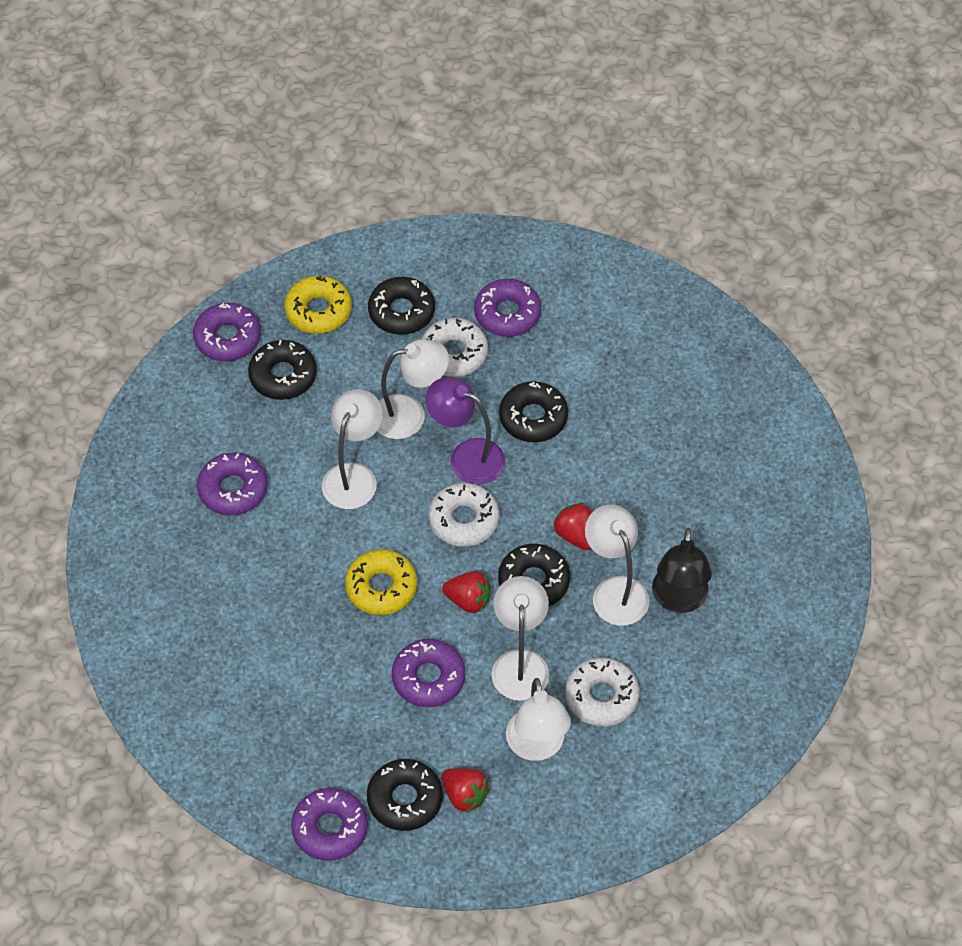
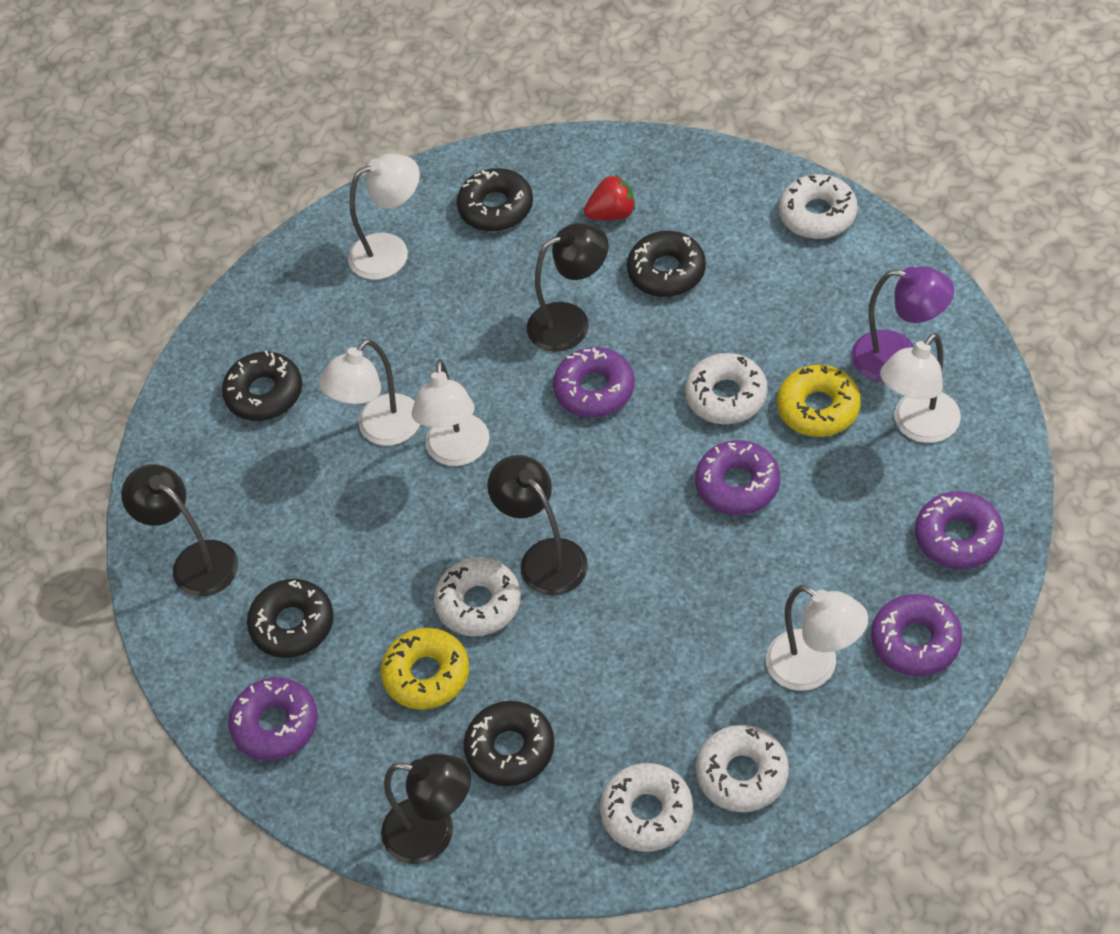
black lamp: [652,528,712,613] = 1 -> [121,464,238,597] [381,754,471,864] [487,455,588,596] [527,223,609,352] = 4
red strawberry: [442,571,491,613] [442,768,490,813] [553,503,592,550] = 3 -> [584,175,635,220] = 1
white donut: [422,318,488,377] [429,483,499,547] [565,657,639,726] = 3 -> [434,557,521,636] [600,763,693,852] [685,353,768,424] [696,725,789,812] [779,174,857,239] = 5

